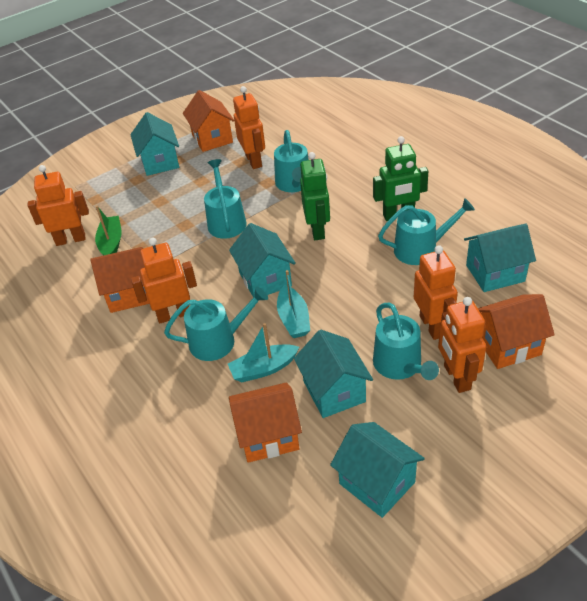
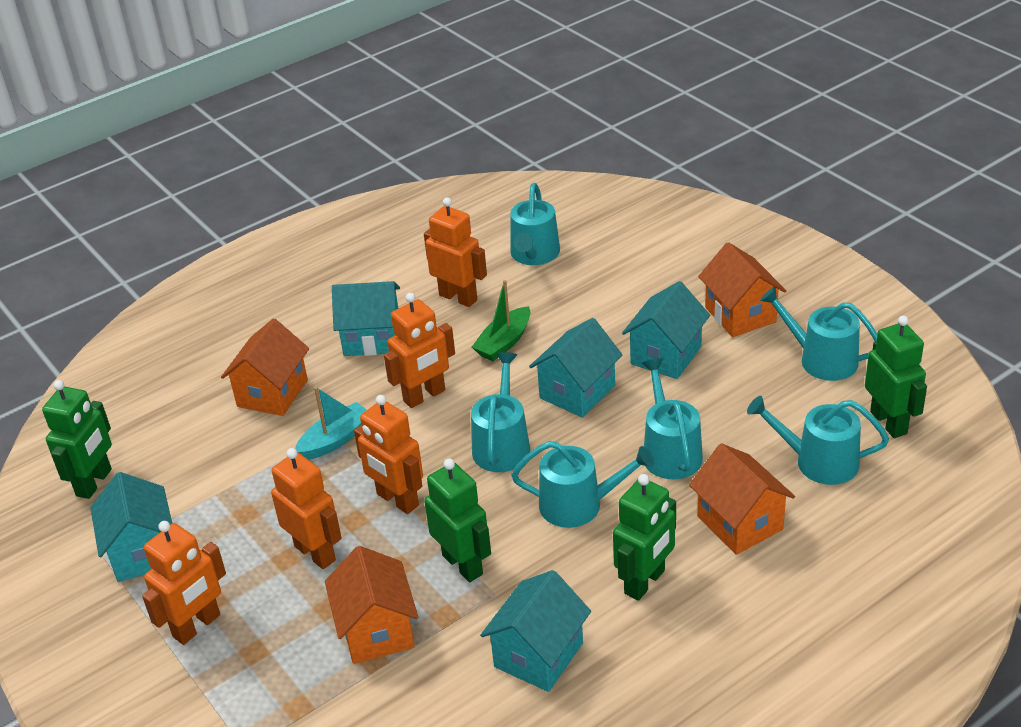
green robot: [300,152,330,240] [373,136,428,221] = 2 -> [42,380,112,499] [424,458,491,582] [613,474,676,601] [865,316,927,438] = 4
turquoise boat: [228,323,299,382] [277,270,310,338] = 2 -> [295,387,367,460] = 1
turquoise watering can: [164,287,268,361] [204,159,247,239] [274,130,309,192] [373,303,439,380] [378,198,475,265] = 5 -> [471,352,530,472] [510,183,560,265] [511,441,654,528] [642,358,703,479] [747,396,889,485] [760,287,877,381] = 6

